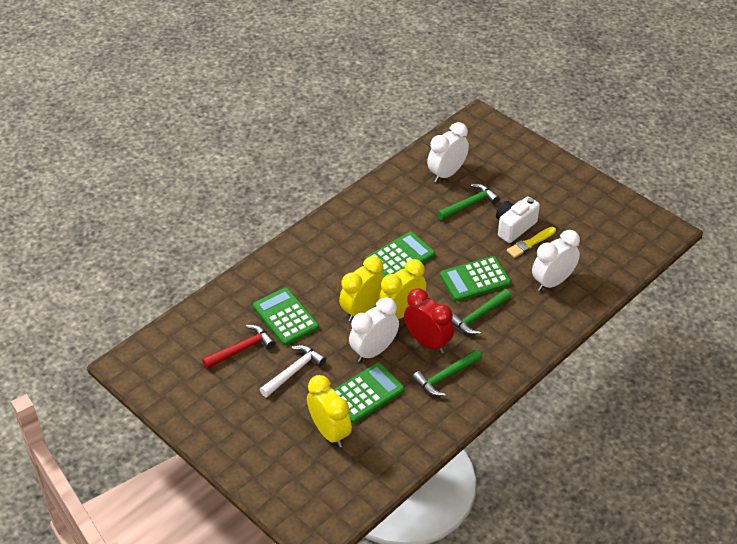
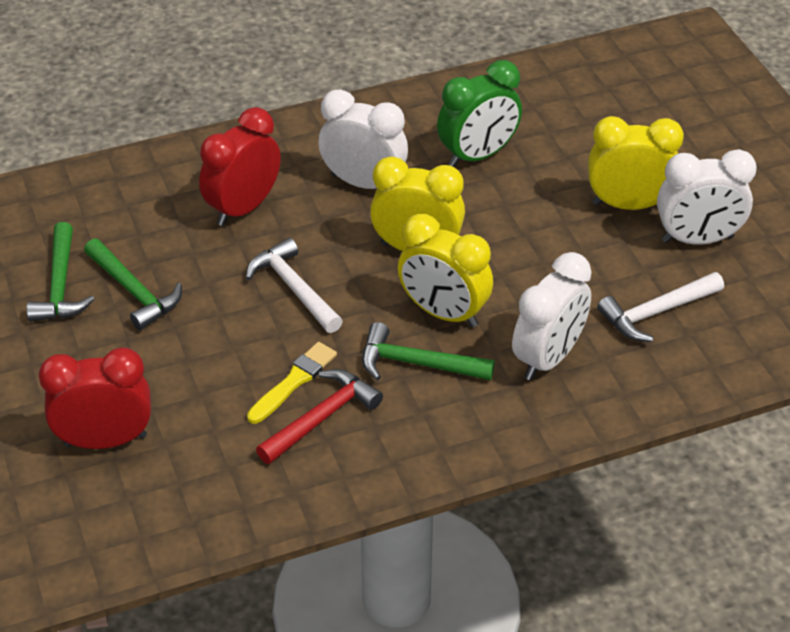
green calculator: [253,288,319,345] [333,363,405,423] [366,232,435,276] [440,256,511,301] = 4 -> none = 0
green clock: none = 0 -> [437,60,522,167] = 1
red clock: [404,289,454,354] = 1 -> [38,348,151,449] [199,107,281,226] = 2
white camera: [496,196,540,243] = 1 -> none = 0
white hammer: [260,345,326,397] = 1 -> [246,238,343,333] [597,272,724,342] = 2

